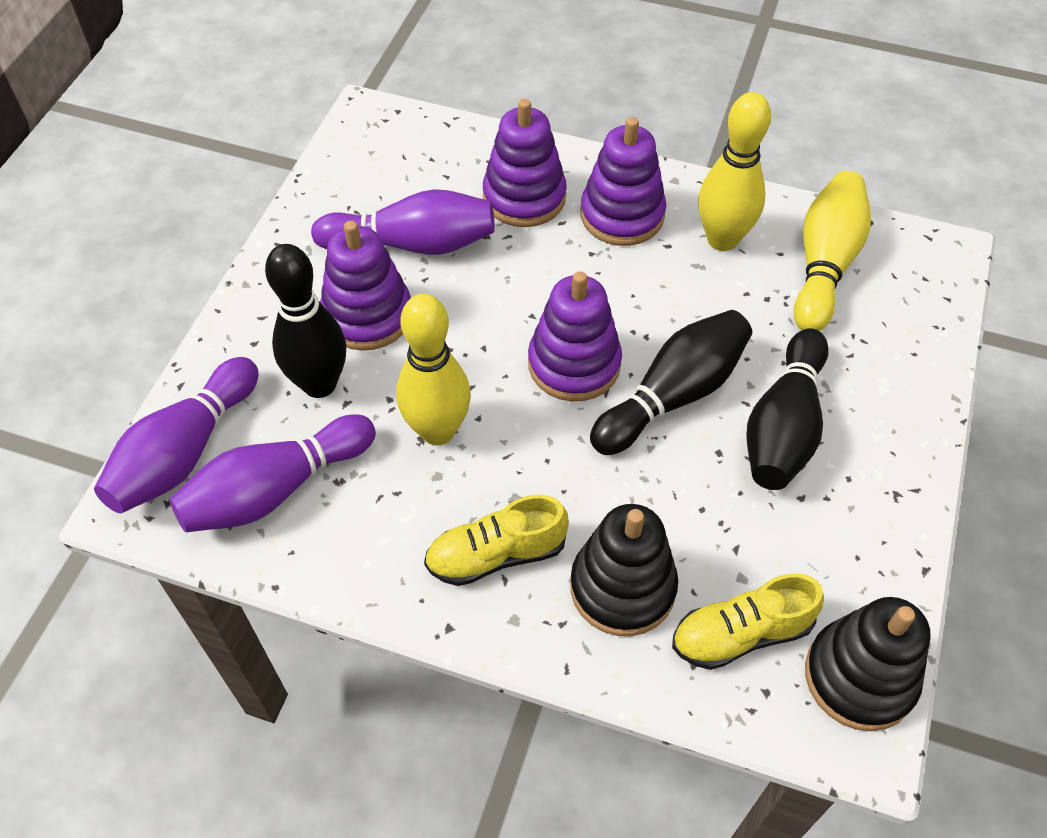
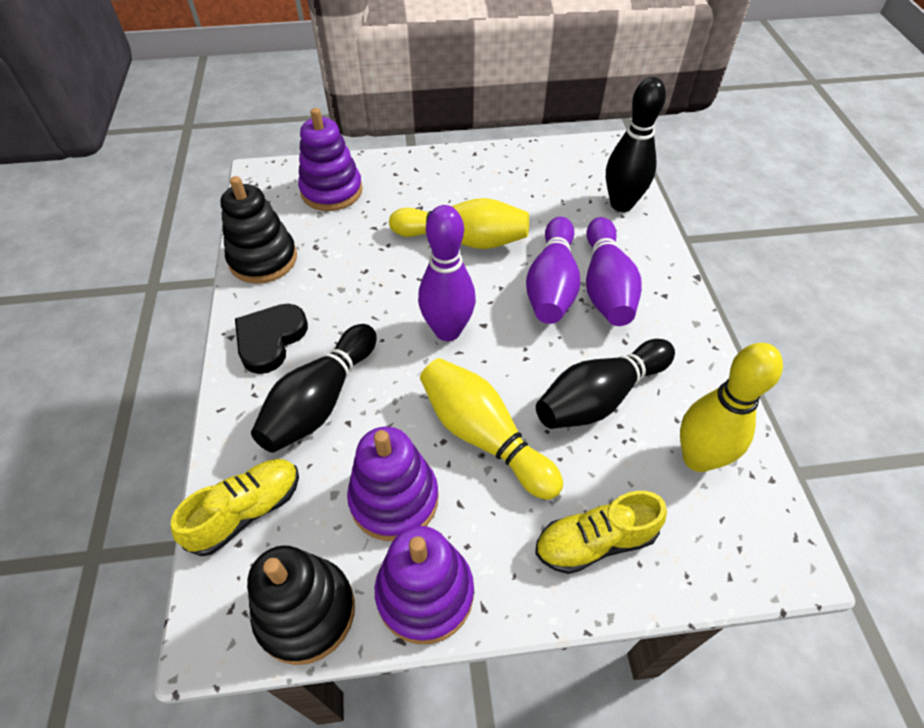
black heart: none = 0 -> [235,304,308,374] = 1
purple stacking toy: [320,220,411,351] [483,99,567,227] [528,271,622,401] [581,117,666,246] = 4 -> [298,108,363,211] [347,427,439,541] [375,526,474,644] = 3

